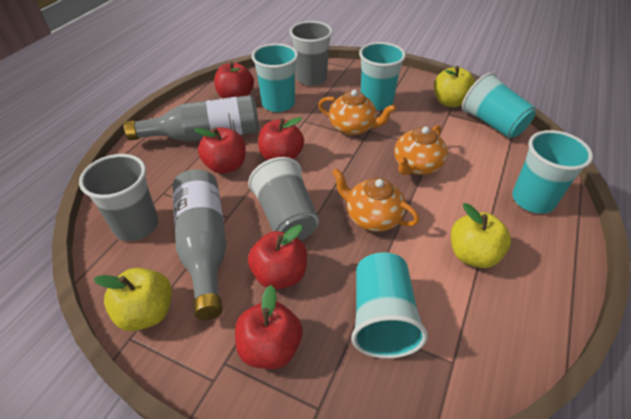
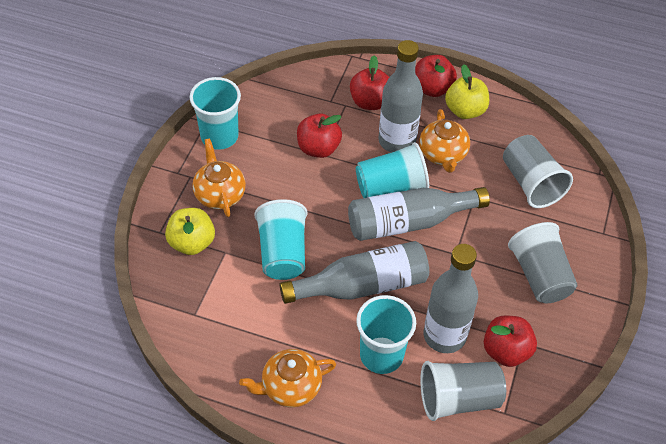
grey bottle: [124,95,259,142] [173,169,227,320] = 2 -> [280,241,429,304] [348,187,490,241] [378,40,423,153] [423,244,478,353] = 4
red apple: [194,127,246,174] [214,62,254,98] [235,285,302,369] [248,225,307,289] [258,117,304,160] = 5 -> [297,113,342,158] [350,55,389,110] [415,55,457,97] [484,315,537,367] = 4
turquoise cup: [251,43,298,112] [351,252,428,359] [359,42,406,111] [462,72,536,138] [512,130,593,214] = 5 -> [189,77,241,150] [254,199,307,280] [356,142,429,198] [356,295,416,374] = 4
yellow apple: [94,268,172,331] [434,66,475,107] [451,203,511,268] = 3 -> [165,208,215,255] [445,64,489,119] = 2

